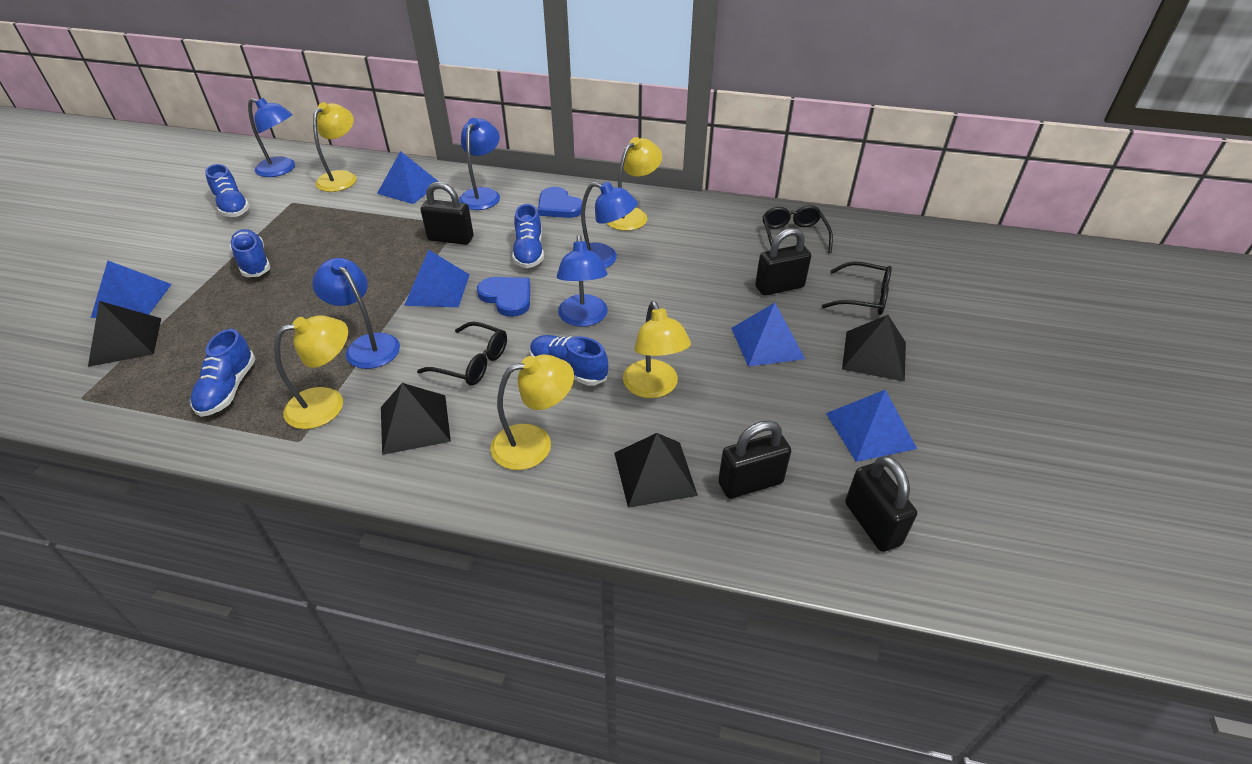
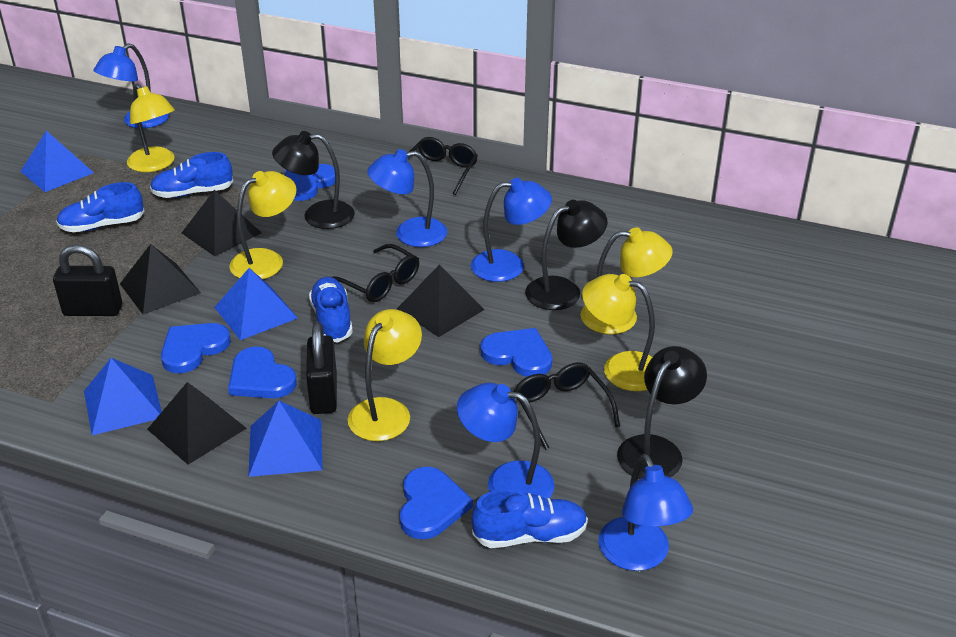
black lamp: none = 0 -> [272,131,355,229] [525,200,608,310] [617,346,707,479] = 3
black padlock: [421,182,473,245] [718,421,791,499] [755,228,811,296] [845,456,917,552] = 4 -> [53,244,122,316] [306,322,337,414] = 2
blue heart: [477,277,530,317] [538,187,583,218] = 2 -> [161,323,231,373] [228,346,297,398] [285,164,335,201] [399,467,473,539] [481,328,552,377] = 5
blue pyramid: [91,261,172,318] [377,151,439,204] [404,250,470,307] [731,303,805,367] [826,389,917,462] = 5 -> [20,131,94,192] [84,358,162,435] [214,268,298,340] [248,401,323,477] = 4
blue shoe: [190,329,255,417] [205,164,250,217] [229,229,271,277] [512,204,544,268] [530,335,608,386] = 5 -> [56,182,144,232] [150,152,233,198] [309,277,353,342] [472,489,588,548] = 4

